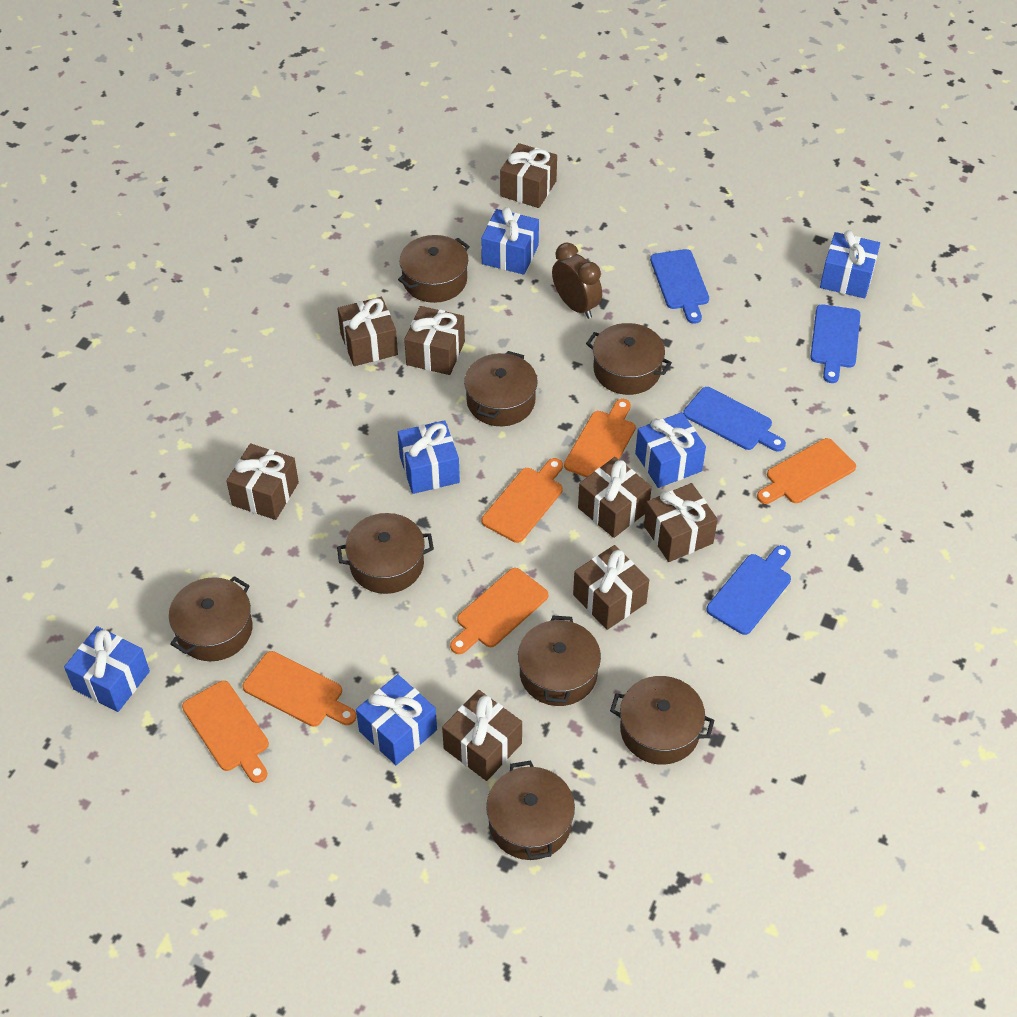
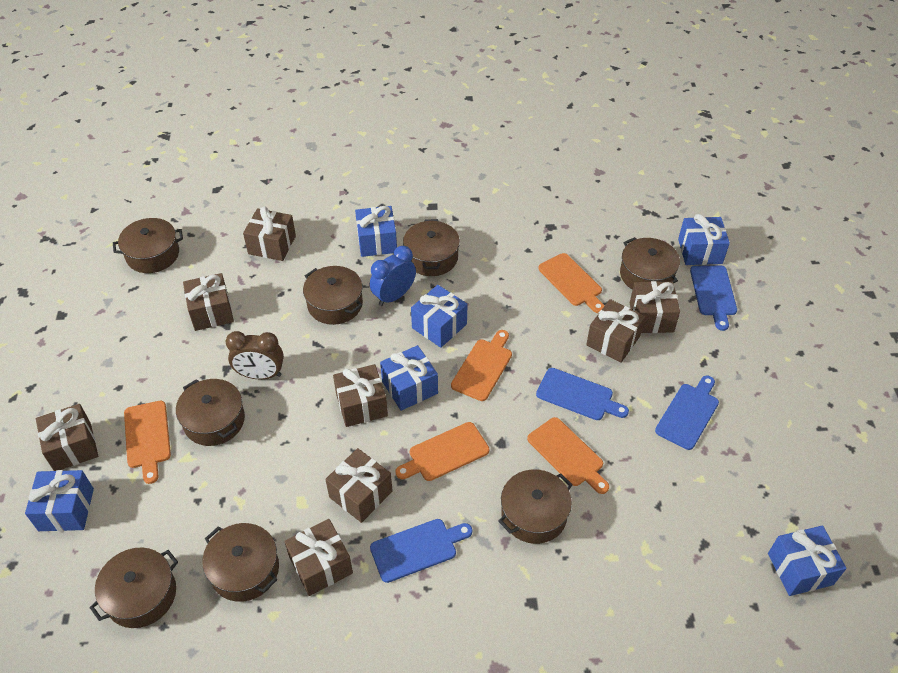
blue clock: none = 0 -> [370,246,416,306] = 1
orange cutting board: [182,681,269,783] [243,651,356,727] [450,568,548,654] [482,458,563,543] [564,399,635,478] [757,438,856,504] = 6 -> [124,401,171,484] [395,422,489,481] [451,330,512,401] [527,417,609,494] [538,253,605,313] = 5

